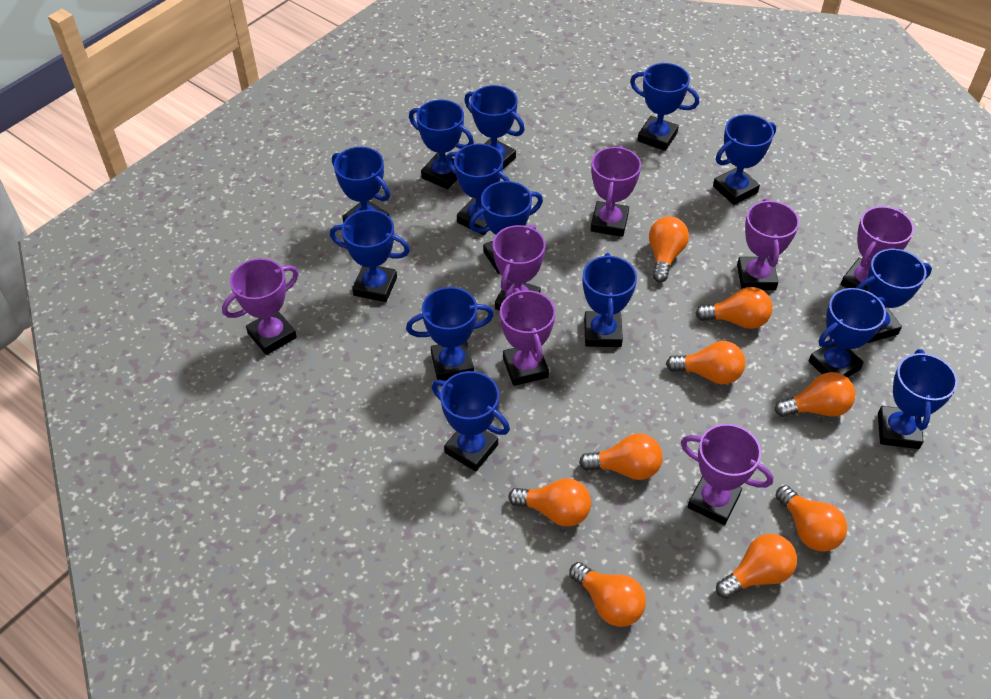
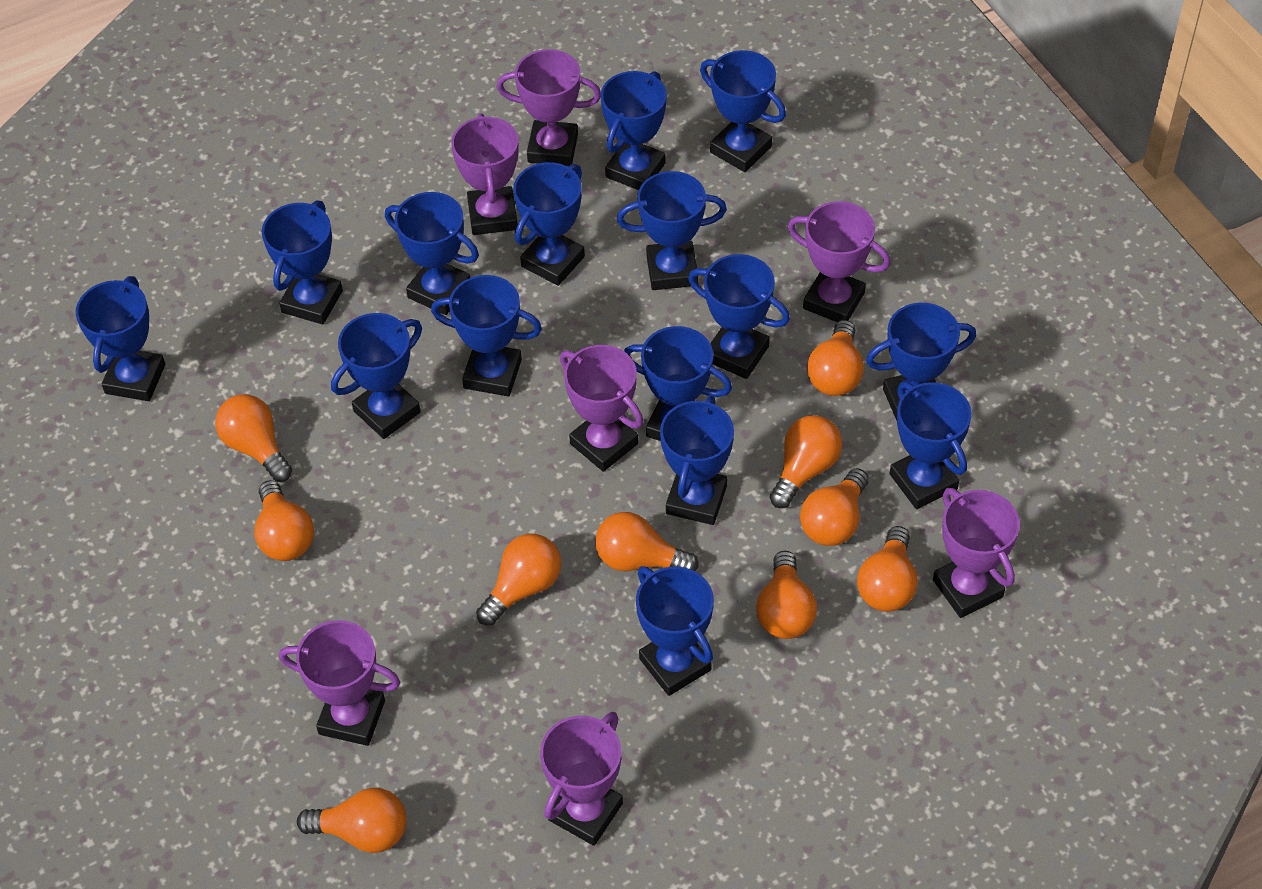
blue trophy: [330,210,410,302] [332,147,390,223] [406,287,494,381] [409,100,474,189] [432,371,510,471] [446,144,510,235] [464,85,525,169] [469,181,543,274] [583,253,637,347] [630,63,699,151] [713,114,776,205] [809,288,886,378] [856,249,932,343] [878,349,957,449] = 14 -> [76,276,165,401] [262,200,343,324] [331,313,422,439] [385,192,479,315] [431,275,542,396] [513,162,585,286] [600,71,667,190] [617,171,727,290] [624,326,732,441] [636,566,714,696] [660,396,734,525] [688,254,790,379] [700,50,786,172] [866,303,976,421] [890,382,972,509] = 15
orange light bulb: [508,478,591,527] [569,562,646,627] [579,433,663,480] [649,216,689,282] [666,341,745,384] [695,287,773,329] [716,534,797,599] [775,372,856,417] [775,485,847,552] = 9 -> [215,394,292,482] [254,480,314,561] [297,788,406,853] [476,534,561,625] [595,512,699,571] [756,551,817,639] [770,415,842,508] [800,468,868,546] [807,320,864,396] [857,526,918,612] = 10

